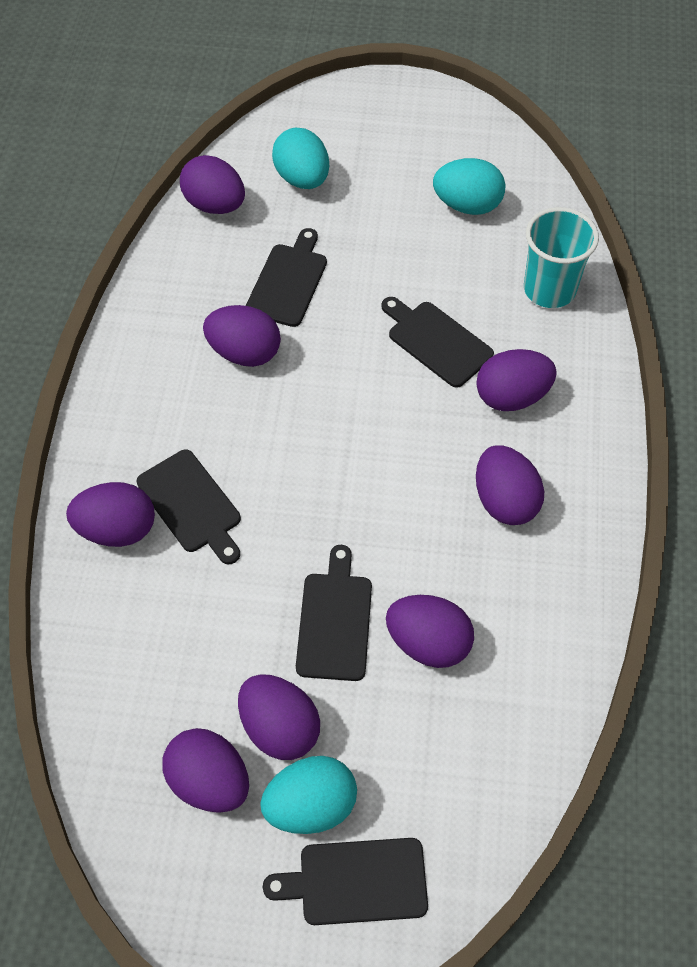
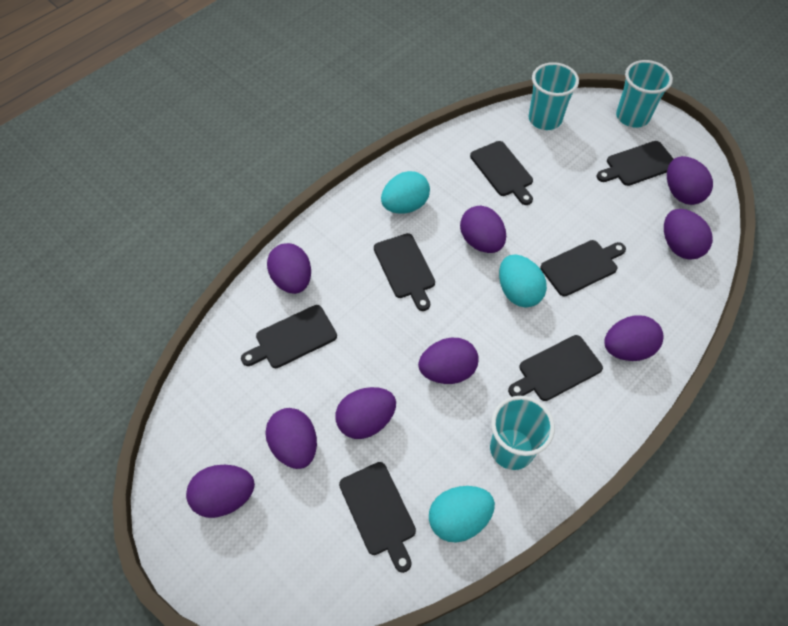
black cutting board: [137,449,241,564] [246,228,327,327] [263,838,428,925] [296,545,372,681] [381,297,494,388] = 5 -> [241,305,337,368] [339,462,416,573] [374,233,435,311] [470,141,533,205] [508,335,603,401] [540,240,626,297] [597,141,673,186] = 7
purple egg: [66,482,155,547] [162,728,249,813] [180,155,245,214] [203,305,281,367] [238,674,320,760] [386,595,474,668] [476,349,557,411] [476,445,544,525] = 8 -> [186,465,255,518] [265,408,317,469] [267,243,311,294] [335,387,396,439] [418,338,479,384] [460,206,506,253] [604,316,664,361] [664,209,713,260] [667,156,713,205] = 9
turquoise cup: [524,207,599,308] = 1 -> [490,396,555,470] [529,62,579,130] [616,60,673,128] = 3

